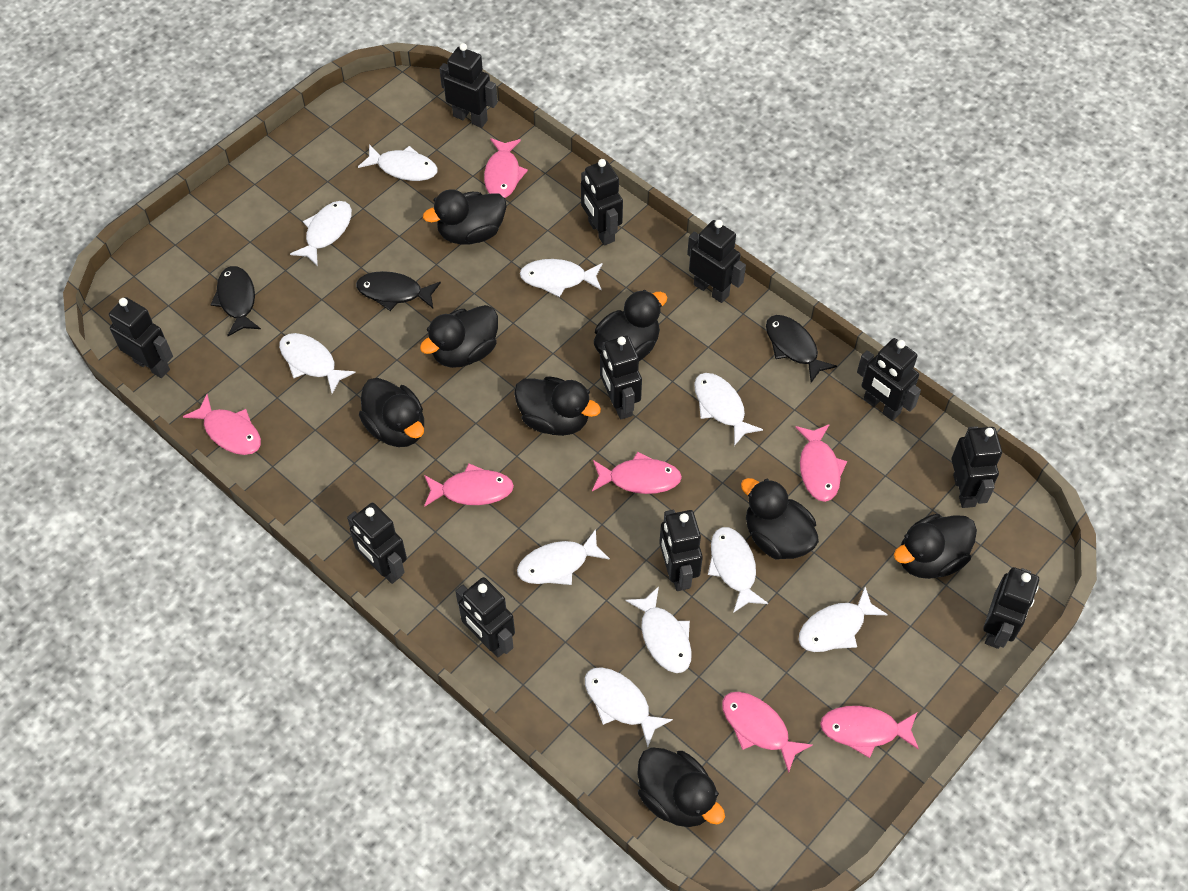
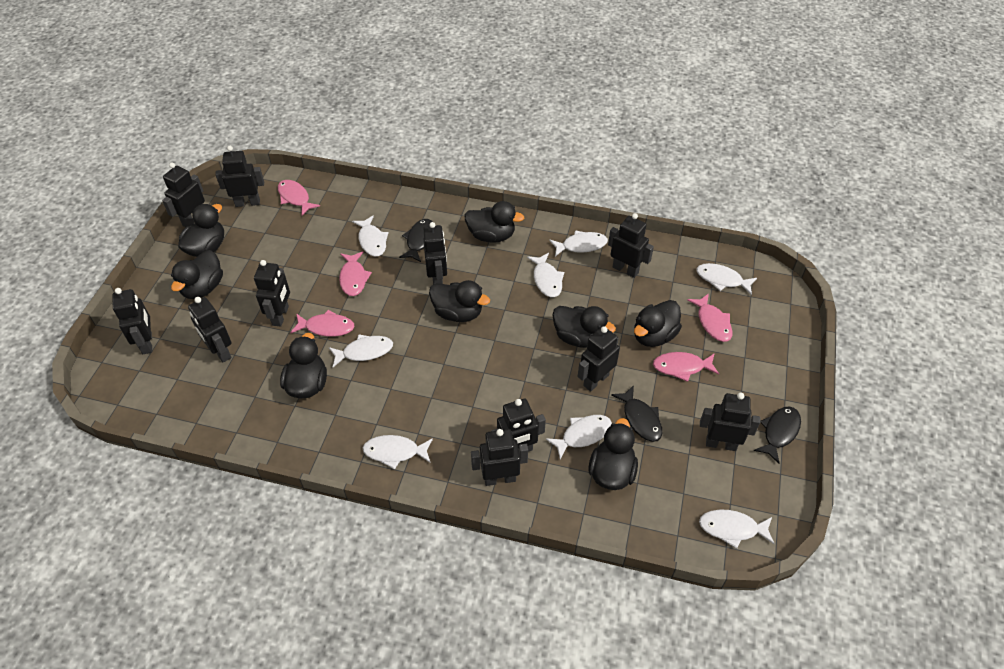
pink fish: [183,394,261,455] [424,463,514,507] [484,138,528,198] [592,451,682,494] [722,692,813,773] [795,424,847,502] [820,706,919,758] = 7 -> [278,180,320,215] [290,310,354,337] [339,251,372,296] [653,352,719,382] [687,293,732,342] = 5
white fish: [279,333,356,394] [290,201,352,266] [358,144,438,181] [517,529,610,585] [520,259,602,297] [585,667,673,747] [626,586,692,673] [694,373,763,446] [708,527,768,613] [798,587,888,652] = 10 -> [329,334,393,367] [352,215,388,257] [363,435,433,470] [527,253,564,297] [546,415,612,459] [549,230,608,256] [696,263,757,295] [699,510,775,549] = 8

